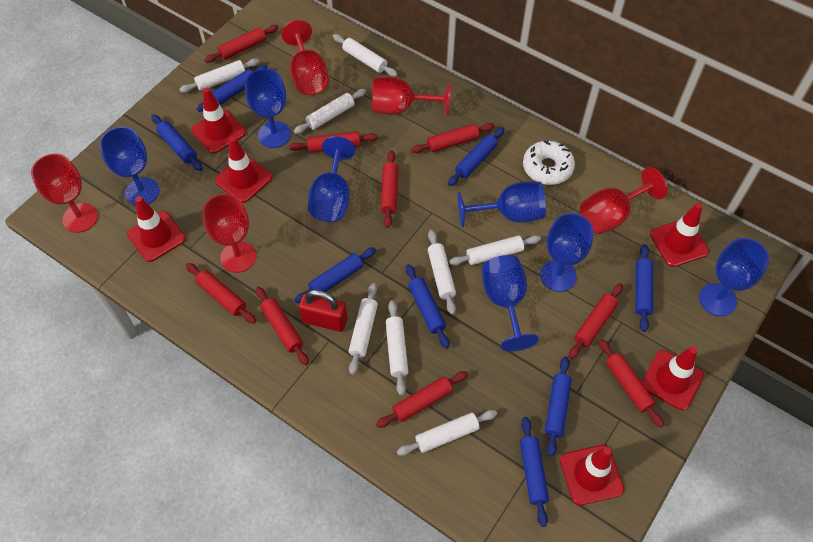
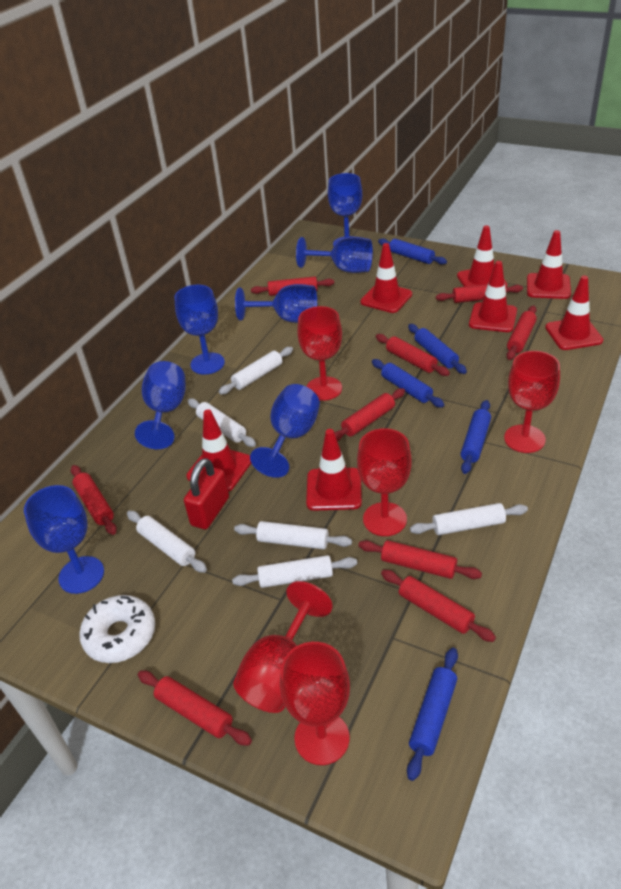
blue rolling pin: [151,114,203,171] [197,65,268,112] [294,247,376,303] [406,264,449,348] [448,127,505,186] [520,417,549,527] [545,356,572,457] [635,244,653,332] = 8 -> [372,359,444,408] [378,238,447,265] [407,648,458,781] [408,324,467,374] [460,400,491,474] = 5
red traffic cone: [127,196,186,262] [191,87,246,153] [215,137,272,203] [560,445,624,505] [642,346,704,410] [650,203,709,267] = 6 -> [186,409,251,492] [306,429,362,511] [360,243,412,313] [457,225,507,287] [469,261,517,332] [527,230,571,299] [545,276,603,350] = 7
white rolling pin: [179,58,260,93] [294,89,366,134] [333,34,398,77] [349,283,378,375] [386,300,408,396] [397,410,497,456] [428,230,456,315] [449,235,541,266] = 8 -> [127,511,207,573] [188,399,256,447] [219,347,293,395] [232,555,357,588] [234,521,352,549] [410,503,528,535] = 6

